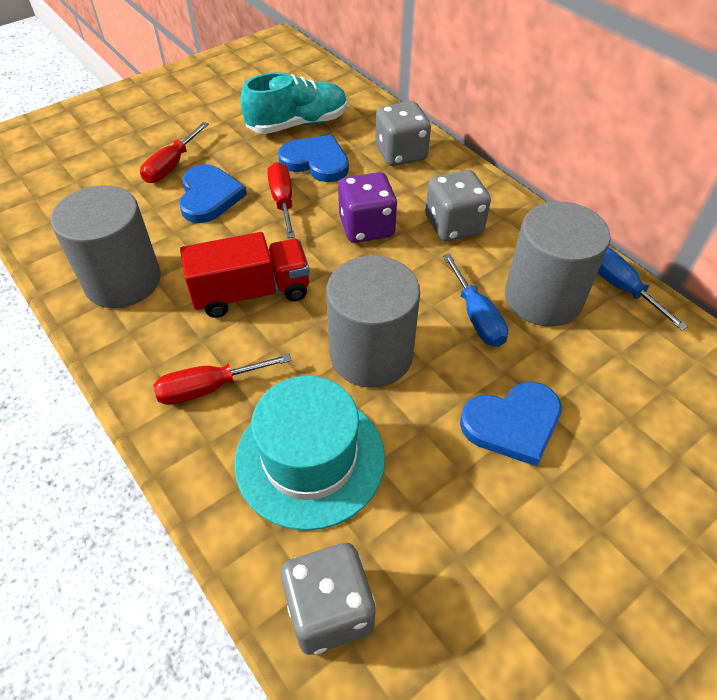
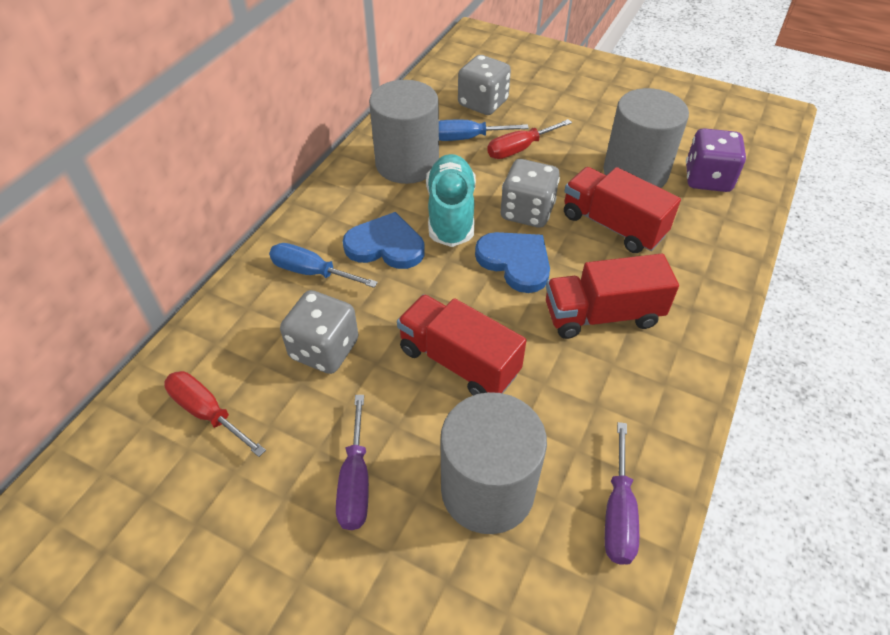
blue heart: [179,164,247,223] [278,135,349,182] [460,382,562,466] = 3 -> [343,212,425,269] [475,232,550,293] = 2
purple screwdriver: none = 0 -> [336,395,369,530] [605,422,639,565] = 2
red screwdriver: [140,122,209,183] [154,354,292,405] [267,162,295,238] = 3 -> [164,371,266,457] [487,119,572,159] = 2
red truck: [180,232,310,318] = 1 -> [397,294,527,396] [546,253,679,339] [564,167,681,253] = 3
turquoise hat: [234,376,385,531] = 1 -> none = 0

